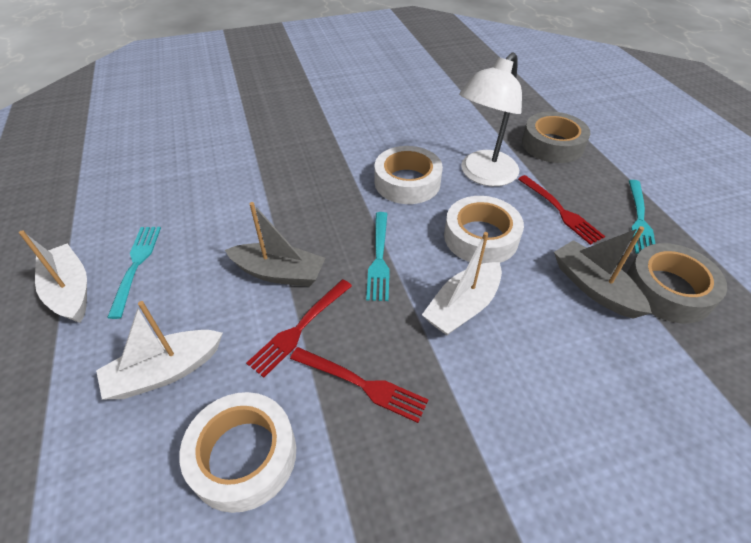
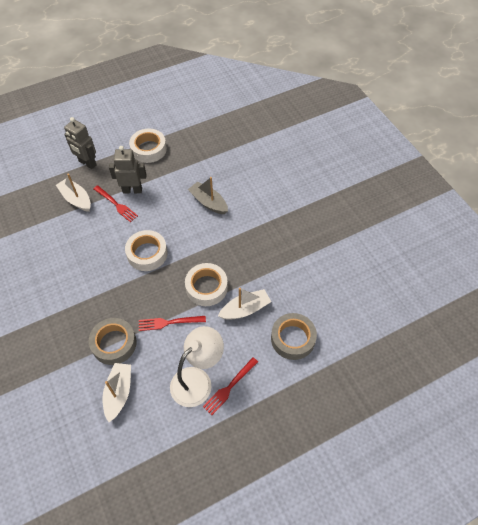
grey boat: [225,202,325,287] [554,226,652,319] = 2 -> [188,177,228,214] = 1
grey robot: none = 0 -> [64,117,97,169] [109,146,147,193] = 2
turquoise fork: [107,227,161,319] [366,212,390,301] [629,180,656,254] = 3 -> none = 0

